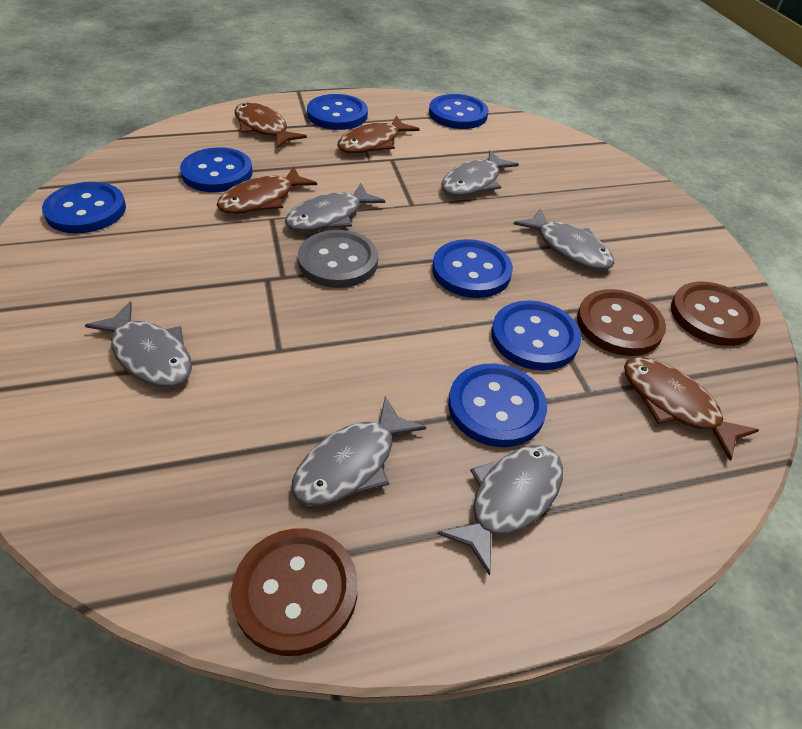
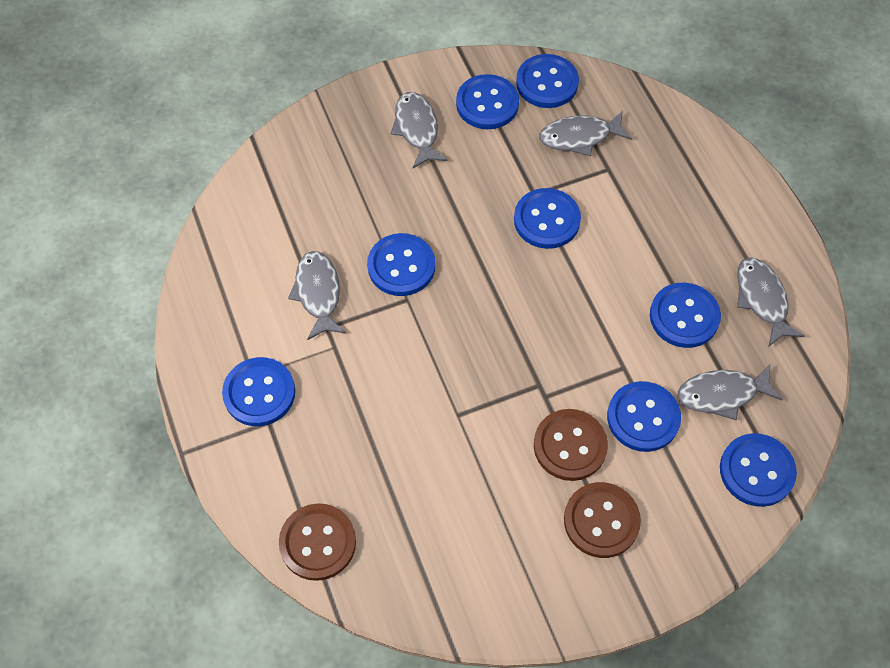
blue button: [42,182,126,233] [180,147,253,192] [307,94,368,130] [429,94,489,129] [432,239,513,298] [448,364,547,447] [491,300,581,371] = 7 -> [222,357,295,426] [367,233,435,296] [456,74,519,129] [514,188,581,249] [516,54,579,108] [607,381,681,452] [650,283,721,348] [720,433,797,507] = 8
brown fish: [217,166,317,214] [235,102,307,148] [337,116,420,154] [624,357,759,461] = 4 -> none = 0
grey button: [298,230,378,288] = 1 -> none = 0
grey fish: [85,301,192,387] [285,183,385,232] [292,396,426,506] [438,445,563,576] [441,150,519,196] [514,208,614,270] = 6 -> [288,251,346,340] [391,92,448,168] [539,111,632,156] [678,365,783,420] [737,258,805,347] = 5

